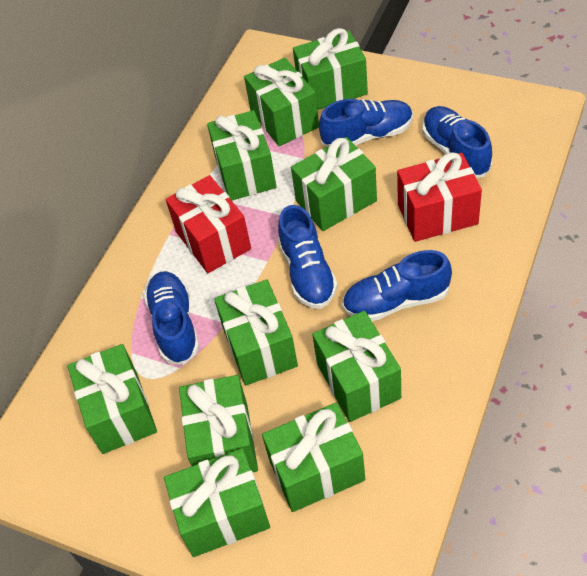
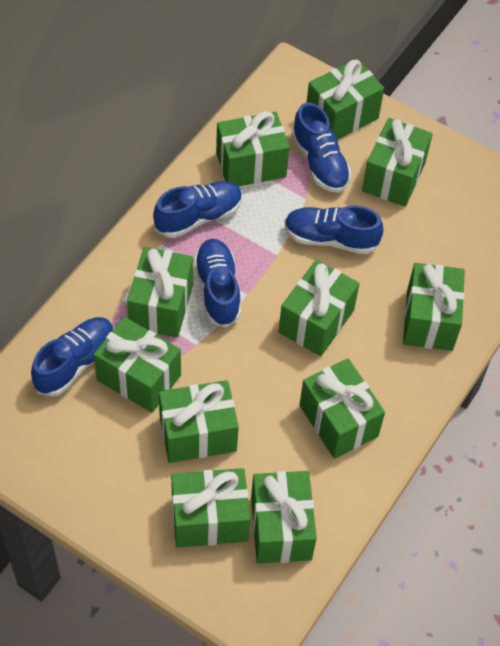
green gift: [68,344,157,454] [164,448,270,557] [179,375,258,472] [207,110,276,201] [214,279,298,386] [244,58,319,146] [262,402,365,512] [291,137,377,231] [293,28,368,110] [312,311,401,422] = 10 -> [94,317,181,413] [127,247,193,338] [159,380,239,463] [171,468,250,548] [216,111,289,186] [251,471,317,564] [279,260,360,356] [299,359,385,459] [307,59,384,140] [362,118,433,207] [403,263,465,351] = 11
red gift: [166,175,251,273] [397,152,482,242] = 2 -> none = 0

